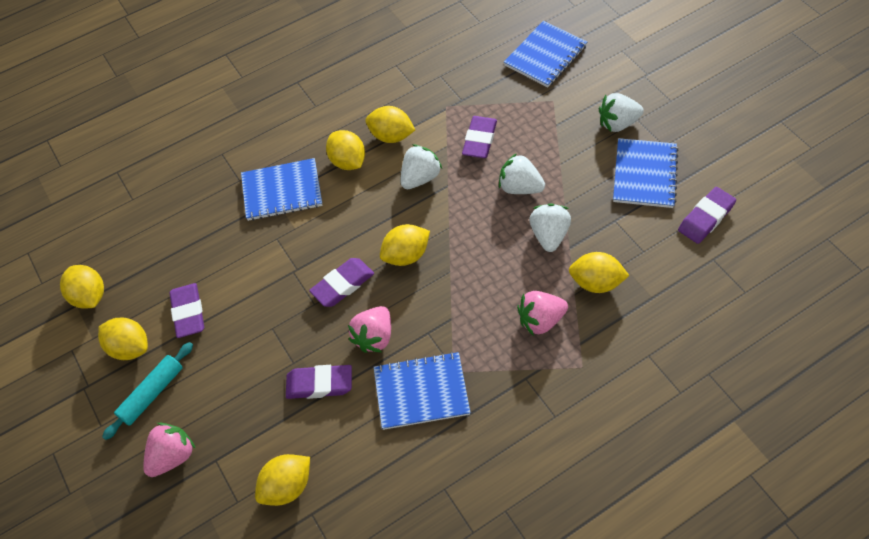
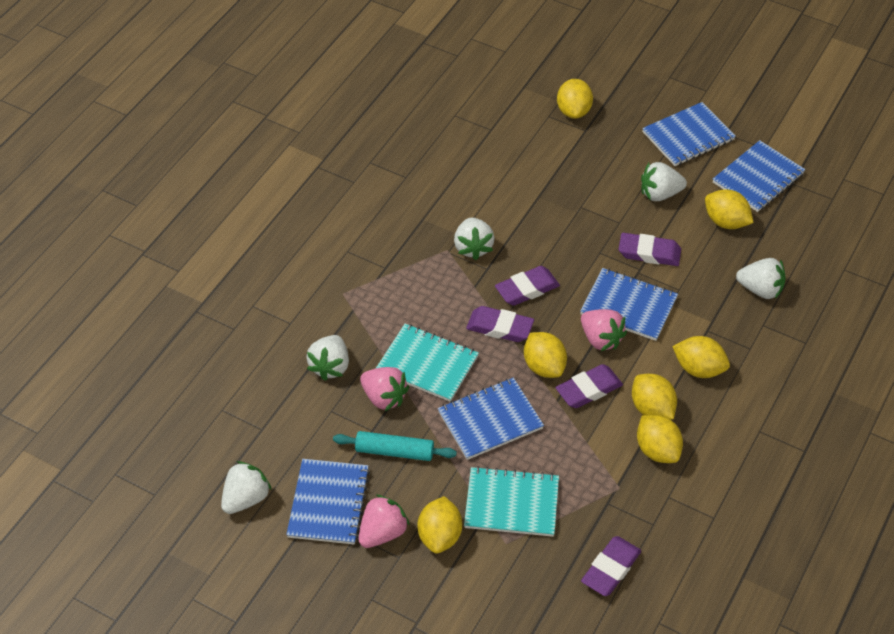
blue notebook: [241,158,323,221] [373,352,471,430] [504,21,587,87] [613,138,678,208] = 4 -> [286,459,370,544] [438,378,544,460] [580,268,678,341] [642,102,736,166] [713,140,805,212] = 5
turquoise notebook: none = 0 -> [375,324,479,402] [464,466,559,537] = 2
white strawberry: [400,144,442,189] [499,153,545,194] [529,203,571,252] [599,93,644,132] = 4 -> [221,461,272,514] [306,335,349,381] [454,218,495,260] [641,162,687,201] [736,258,786,299] = 5

